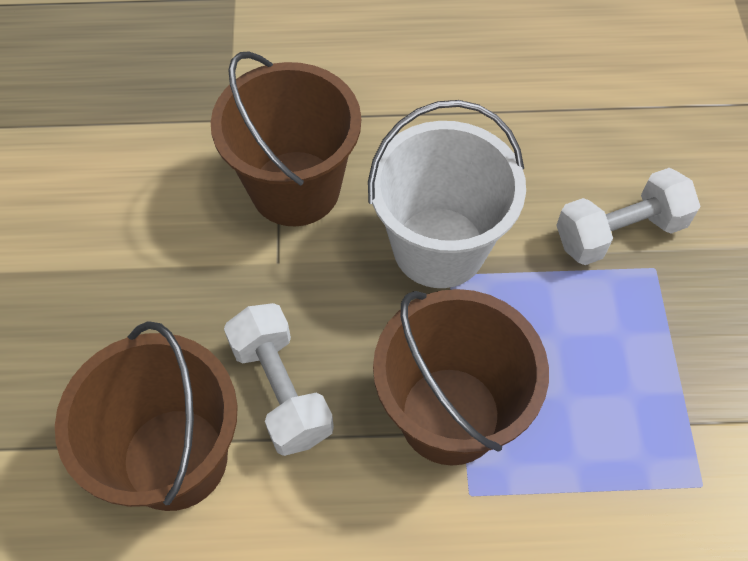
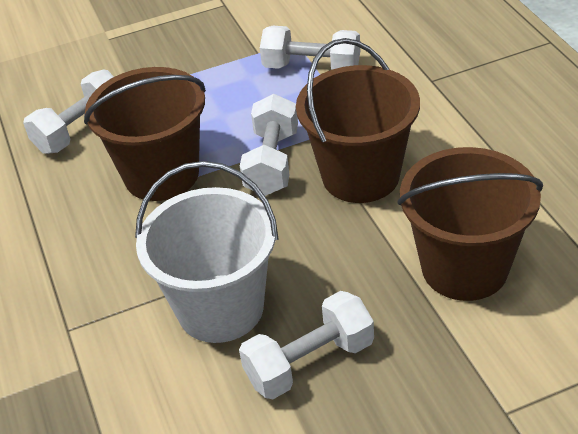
white dumbbell: [224,303,334,456] [556,168,700,265] = 2 -> [23,70,114,154] [239,291,374,399] [240,94,298,196] [260,26,360,70] = 4

